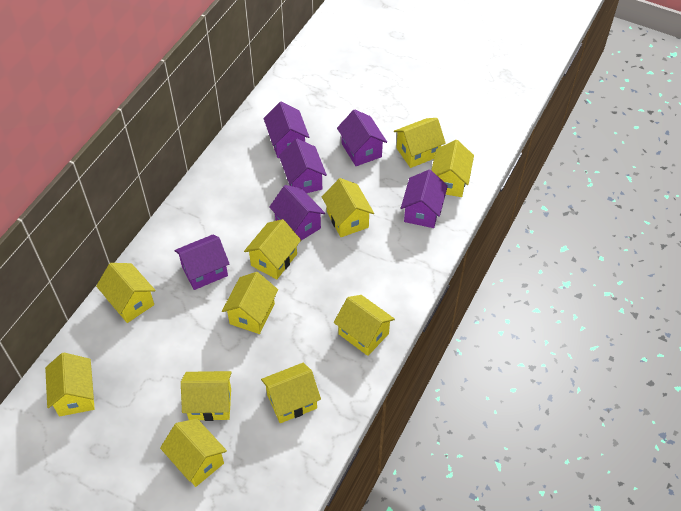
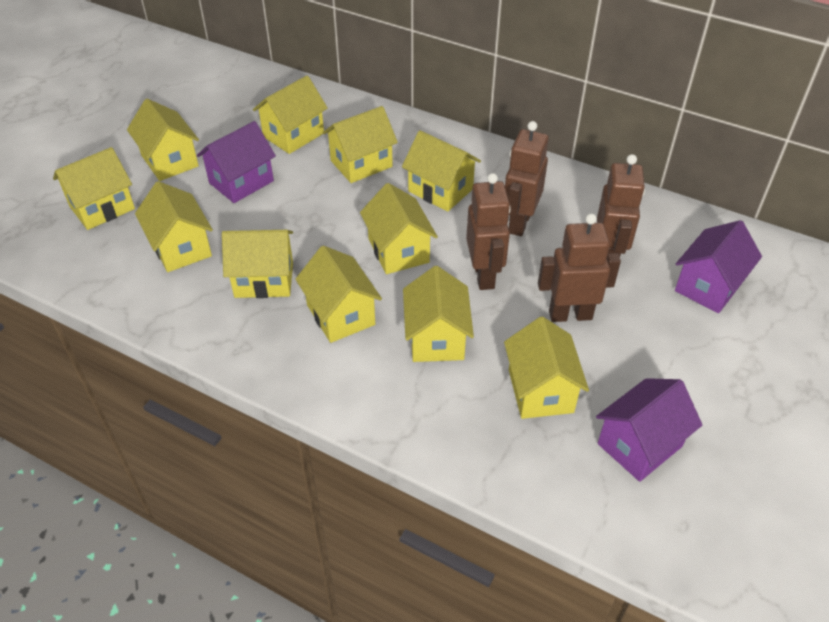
brown robot: none = 0 -> [466,173,511,290] [505,121,549,236] [538,213,621,322] [597,154,645,257] = 4
purple house: [175,235,229,290] [263,102,309,158] [269,185,325,240] [279,139,327,193] [337,109,387,166] [401,170,448,228] = 6 -> [197,121,276,203] [596,378,702,482] [675,220,762,313] = 3

